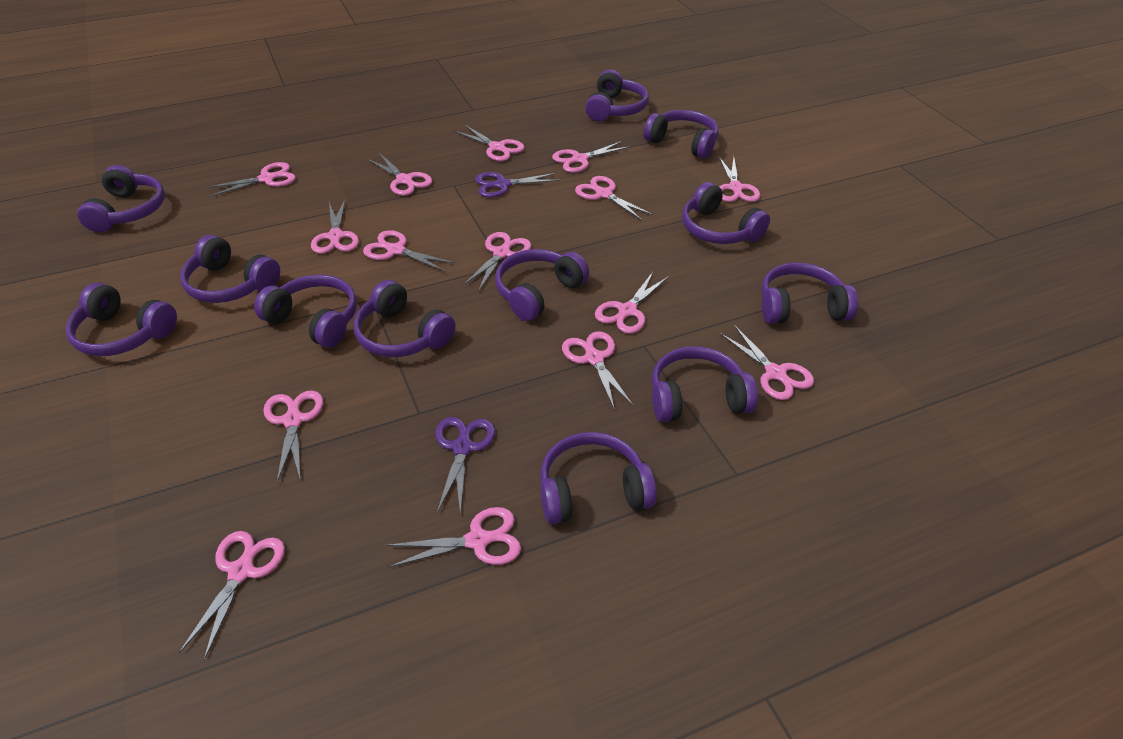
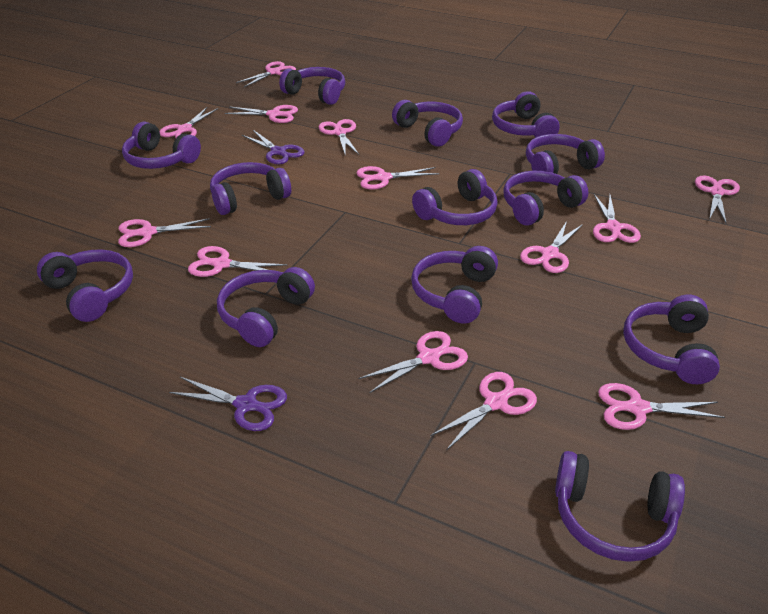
pink scissors: [179,531,285,660] [206,162,296,197] [263,390,323,482] [311,199,359,254] [363,230,455,272] [367,153,432,196] [386,507,521,567] [454,125,525,161] [462,232,531,292] [552,141,630,173] [562,331,634,410] [575,176,653,220] [595,272,669,334] [719,157,760,202] [720,326,814,400] = 15 -> [118,218,211,247] [159,107,218,138] [188,246,288,277] [225,105,298,123] [236,61,296,87] [319,119,359,155] [356,166,440,190] [359,331,468,393] [430,372,537,451] [520,221,583,273] [593,194,641,243] [598,383,725,430] [695,176,740,223] = 13
purple headphones: [65,283,177,356] [77,165,165,232] [180,235,280,303] [254,274,357,348] [354,280,456,357] [495,249,589,321] [540,432,657,524] [585,70,649,121] [643,110,719,159] [652,346,758,422] [682,182,770,244] [761,262,858,324] = 12 -> [37,249,133,322] [122,122,201,169] [210,162,291,215] [217,267,315,347] [279,67,345,105] [392,100,463,147] [411,246,498,324] [412,169,498,225] [492,91,560,138] [503,171,588,226] [526,134,605,174] [555,451,685,562] [623,295,720,384] = 13

